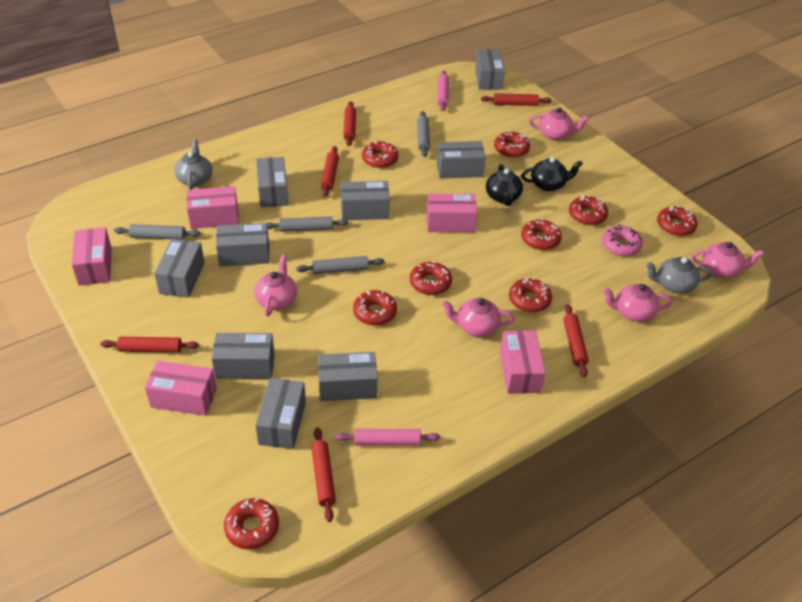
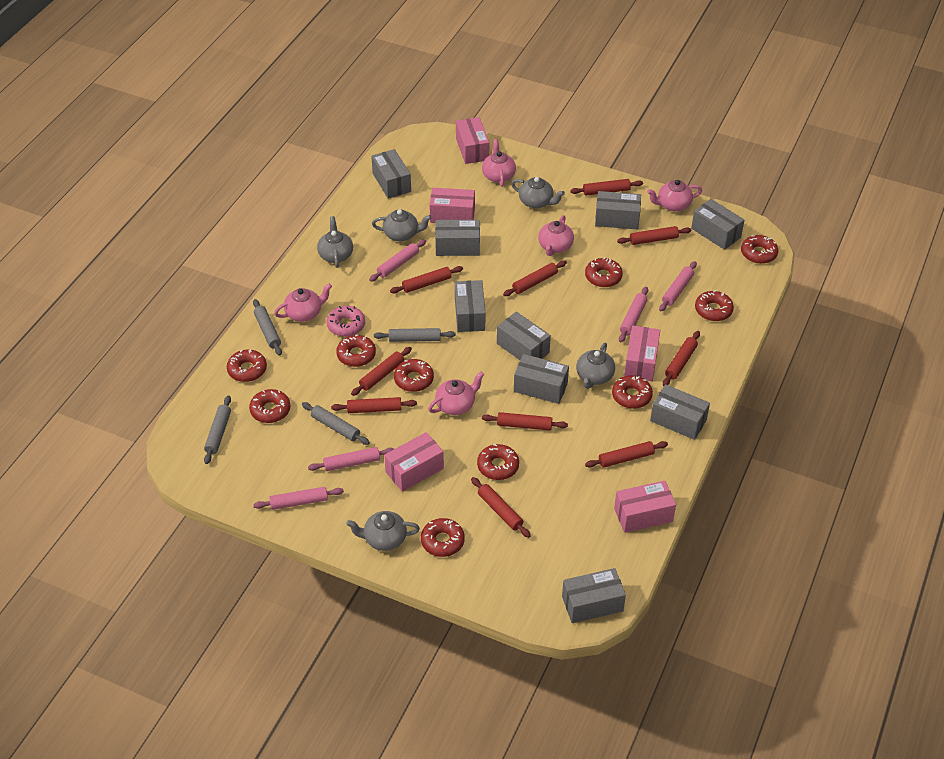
black teapot: [486,164,523,206] [521,157,583,191] = 2 -> none = 0
grey teapot: [174,139,212,190] [646,257,712,294] = 2 -> [317,216,353,268] [346,511,420,551] [372,209,431,241] [511,177,565,209] [576,343,615,389] = 5
pink rolling pin: [335,429,440,446] [437,71,449,111] = 2 -> [253,487,344,510] [308,447,394,471] [369,240,426,282] [619,287,648,342] [659,261,697,311] = 5
red donut: [224,498,279,550] [353,290,397,325] [362,141,398,168] [410,261,452,295] [494,131,530,158] [509,278,552,313] [521,219,562,250] [569,195,608,225] [657,206,697,236] = 9 -> [227,349,267,382] [249,389,290,423] [336,334,376,367] [394,359,434,392] [421,518,465,557] [477,444,519,480] [585,258,623,287] [612,375,653,409] [695,290,734,321] [741,235,778,264] = 10
red rolling pin: [100,337,199,353] [311,427,336,522] [321,146,339,197] [343,101,356,146] [481,93,552,106] [564,304,589,378] = 6 -> [331,397,417,413] [351,347,412,396] [390,266,463,294] [471,477,531,538] [482,412,568,430] [503,261,567,296] [570,179,643,196] [585,441,668,468] [617,226,691,245] [663,331,700,386] = 10

